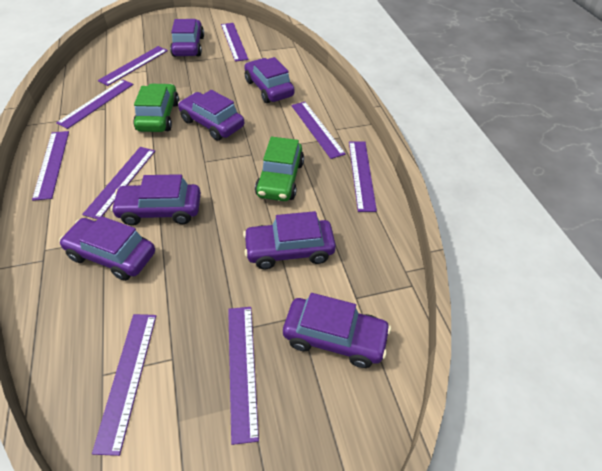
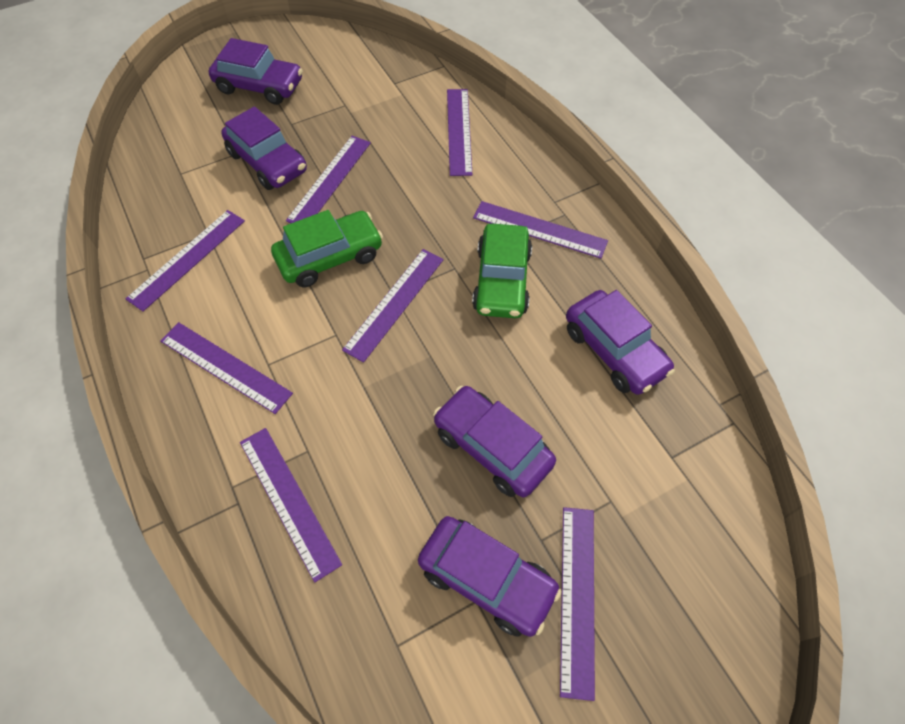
purple car: [59,216,155,281] [111,174,201,226] [170,19,204,57] [178,90,244,141] [243,211,336,269] [244,57,295,103] [283,293,391,368] = 7 -> [209,38,303,105] [221,107,307,190] [418,516,562,637] [433,386,556,497] [566,290,675,395] = 5
purple ruler: [32,131,69,201] [56,79,134,129] [82,147,155,219] [92,314,156,456] [98,46,168,86] [221,23,249,62] [228,307,259,445] [291,102,346,159] [349,142,377,212] = 9 -> [126,210,245,311] [160,322,293,414] [240,428,342,582] [286,136,371,223] [342,249,443,363] [447,89,473,176] [473,201,608,259] [560,507,595,701] = 8

